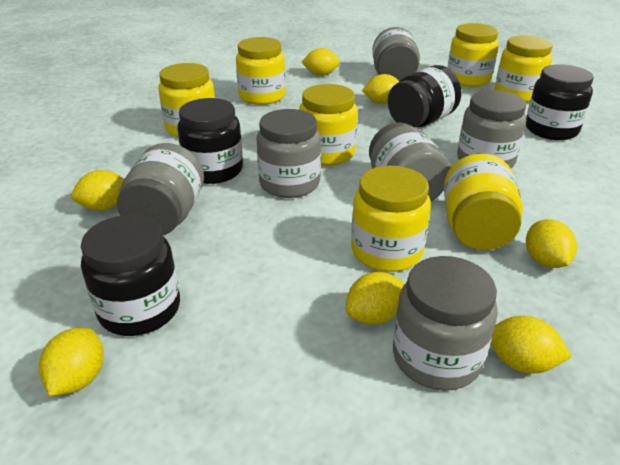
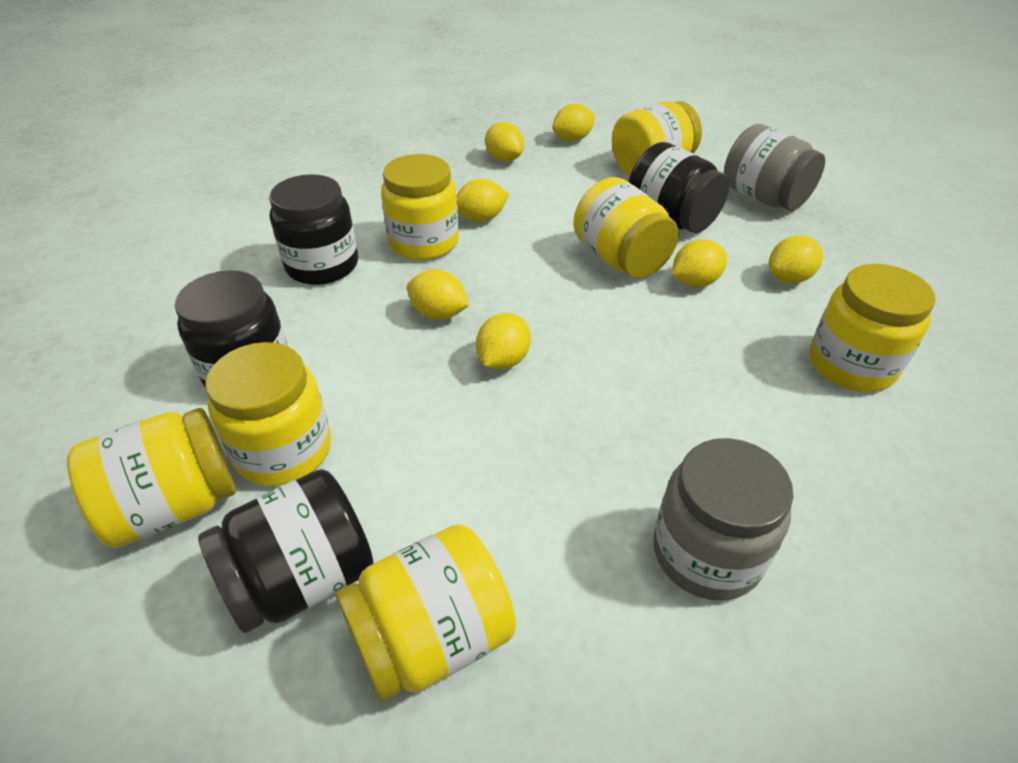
grey jar: [117,143,204,235] [257,109,321,198] [369,122,450,201] [372,27,420,81] [393,256,498,390] [457,90,526,168] = 6 -> [653,438,794,601] [724,124,825,211] = 2

